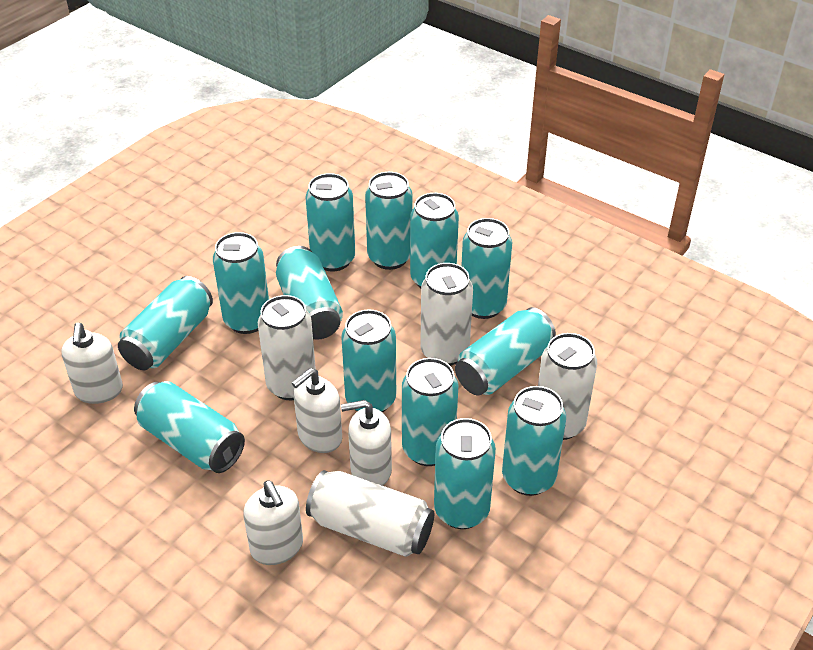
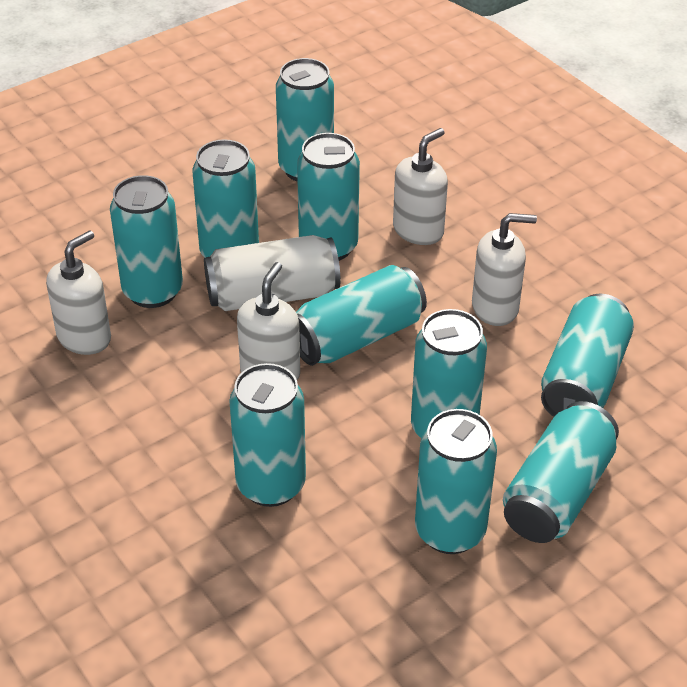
turquoise can: [118,276,213,370] [134,381,245,473] [213,232,269,334] [276,246,343,340] [306,173,355,272] [341,309,396,413] [365,172,413,270] [402,358,458,466] [410,193,459,288] [434,418,496,529] [455,307,556,395] [461,218,512,319] [502,386,566,496] = 13 -> [110,175,183,308] [192,139,259,258] [229,363,306,507] [276,58,334,182] [296,265,427,366] [297,133,360,261] [411,309,487,438] [415,409,497,554] [503,401,619,543] [541,293,634,417] = 10
white can: [258,295,316,400] [306,470,434,557] [420,263,473,366] [538,333,597,440] = 4 -> [204,235,341,311] = 1

